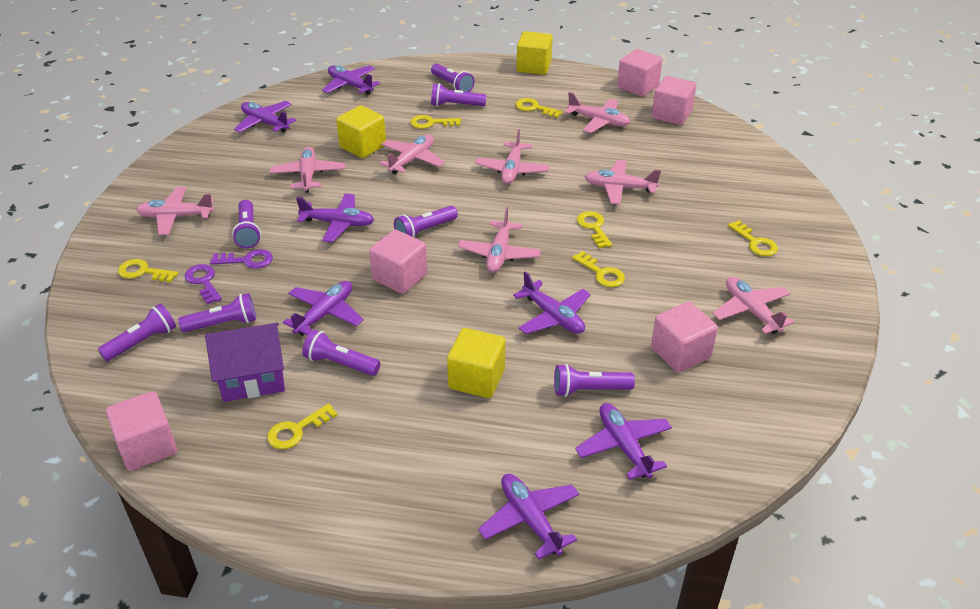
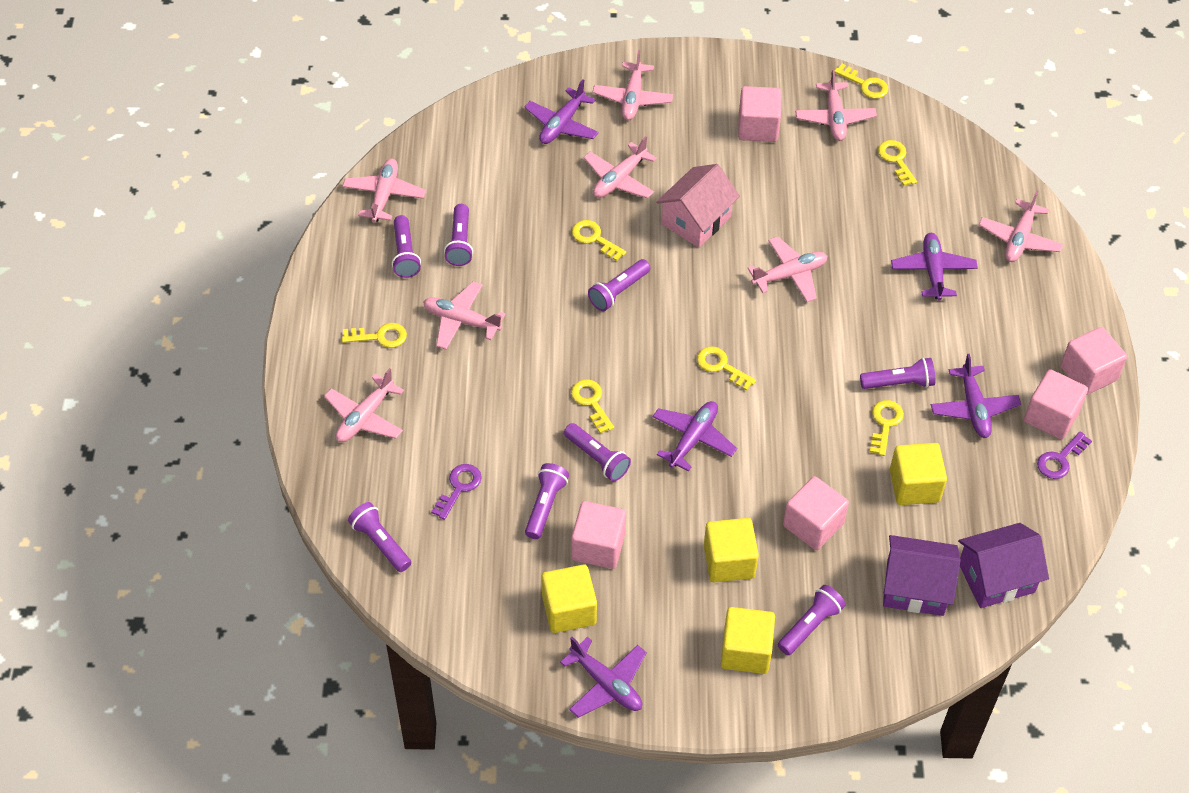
pink house: none = 0 -> [656,164,740,248] = 1
purple house: [205,323,285,402] = 1 -> [883,535,961,616] [958,523,1049,608] = 2
purple plane: [234,101,296,133] [283,281,364,335] [296,193,374,242] [322,65,380,95] [478,474,579,560] [513,271,591,334] [575,403,672,480] = 7 -> [524,79,599,144] [560,637,647,718] [653,401,737,472] [891,233,978,301] [931,354,1021,438] = 5
yellow cube: [336,105,386,158] [447,328,505,398] [517,31,553,75] = 3 -> [541,565,597,633] [704,518,759,582] [721,607,775,674] [890,443,947,505] = 4

